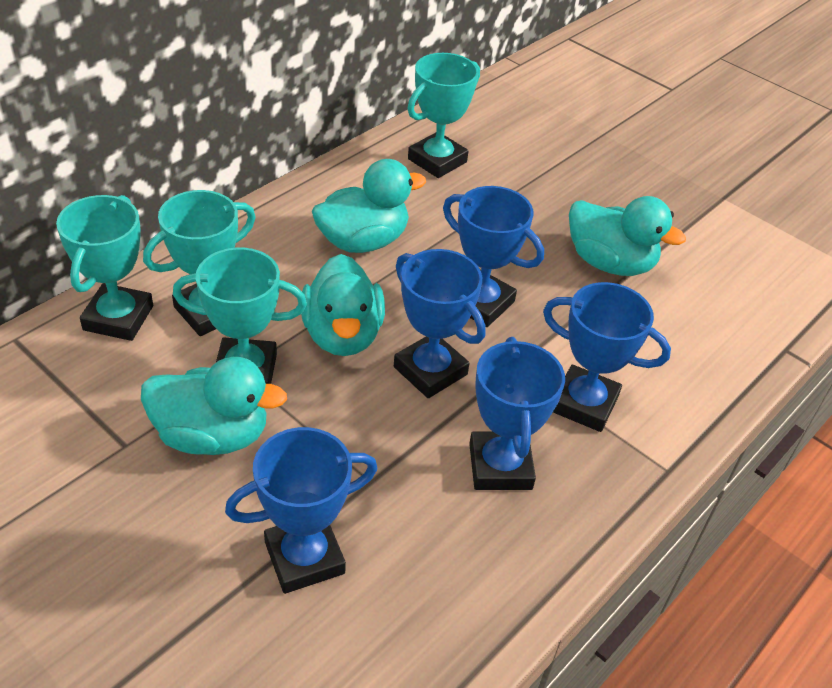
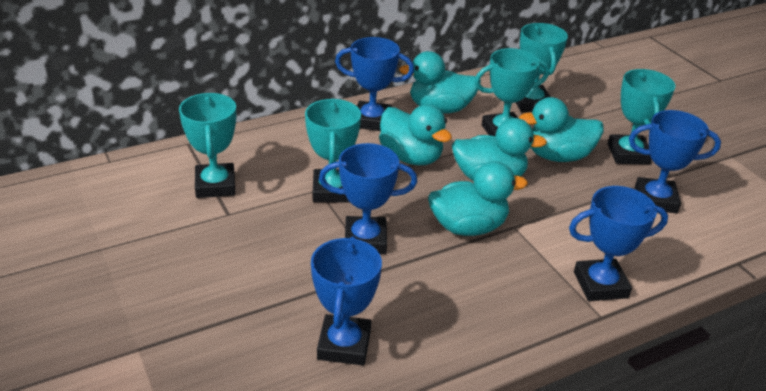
turquoise duck: [141,357,287,455] [301,254,385,356] [312,159,426,253] [569,196,686,276] = 4 -> [379,104,452,165] [399,51,481,114] [428,161,528,236] [452,118,547,181] [519,97,604,162] = 5
turquoise trophy: [56,195,153,341] [143,190,256,336] [173,247,307,384] [407,53,480,178] = 4 -> [179,93,236,198] [305,99,361,203] [474,48,549,136] [515,23,568,112] [608,69,675,165] = 5

